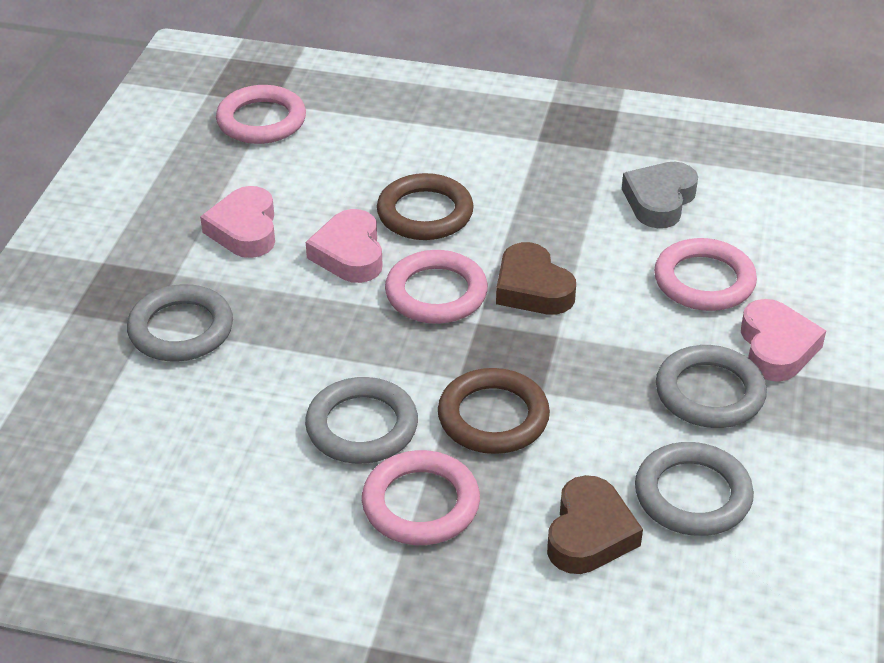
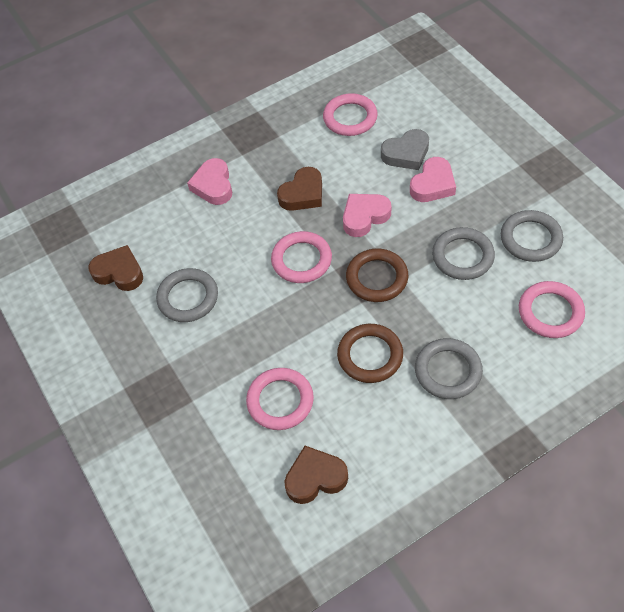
brown heart: [496,242,576,315] [547,475,643,574] = 2 -> [88,245,143,291] [277,167,322,211] [284,446,348,504] = 3

